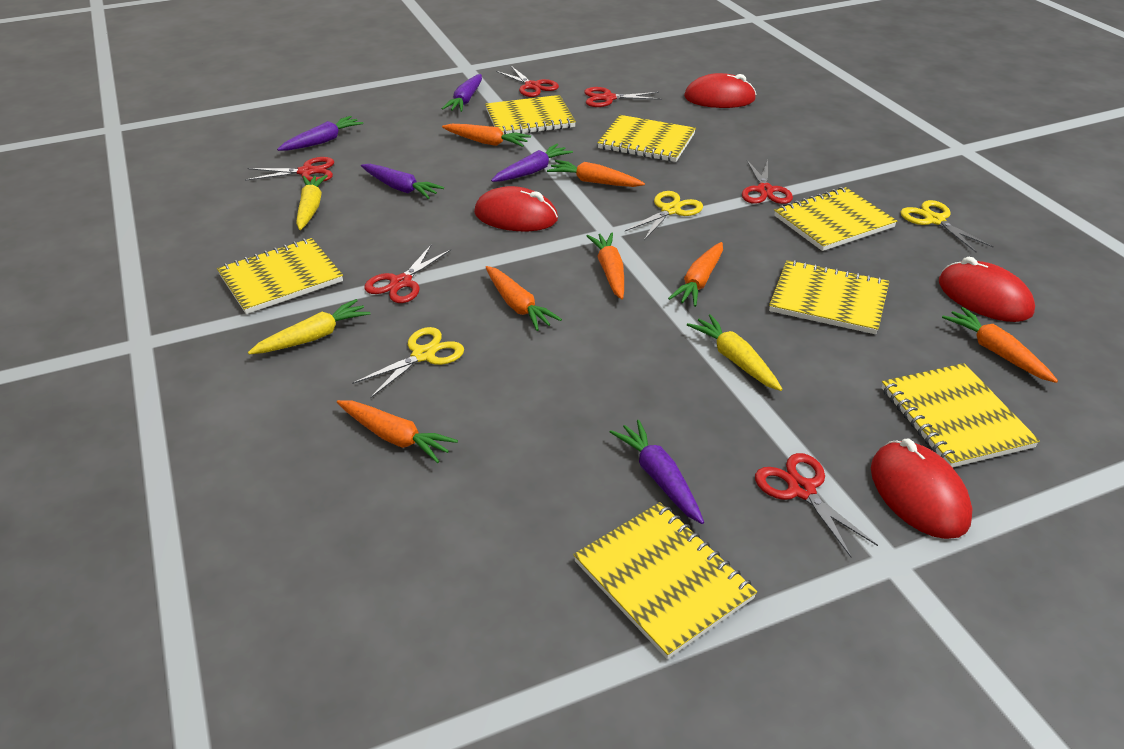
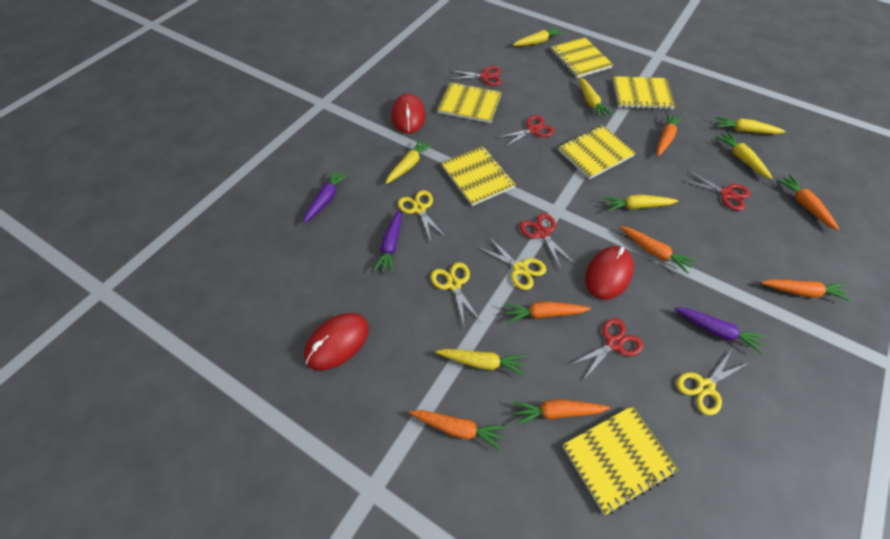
purple carrot: [277,116,363,151] [361,164,444,199] [442,74,482,112] [491,144,573,182] [610,420,704,524] = 5 -> [303,169,349,223] [373,209,402,274] [674,307,766,354] = 3
red mouse: [474,186,558,231] [684,73,756,108] [871,439,973,539] [939,257,1035,322] = 4 -> [304,313,369,370] [391,93,425,134] [585,246,634,300] = 3
red scissors: [245,157,334,182] [364,244,451,303] [496,66,559,97] [584,87,661,107] [742,160,793,204] [755,453,878,558] = 6 -> [449,66,502,86] [497,115,555,148] [520,214,576,269] [570,318,643,379] [682,170,751,211] = 5
yellow carrot: [248,299,370,354] [296,175,328,230] [687,314,783,391] = 3 -> [385,138,434,184] [436,349,526,376] [513,26,564,46] [579,77,613,118] [603,194,678,211] [715,117,785,134] [716,132,773,179] = 7
yellow notebook: [217,238,343,314] [485,95,576,134] [573,502,757,659] [597,115,696,162] [769,260,889,334] [774,187,897,251] [882,363,1040,467] = 7 -> [437,82,502,123] [441,146,516,206] [551,37,613,78] [558,125,636,179] [562,406,678,515] [613,76,675,110] = 6
yellow scissors: [352,327,464,399] [625,191,703,240] [900,200,994,253] = 3 -> [398,190,445,242] [431,262,482,325] [478,236,546,290] [677,349,748,415] = 4

